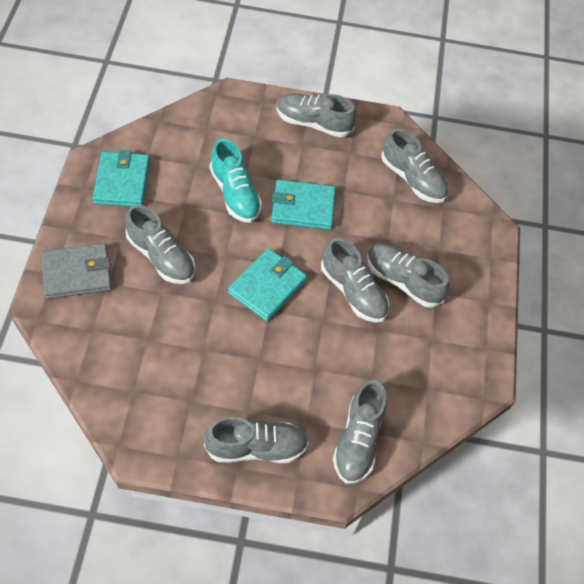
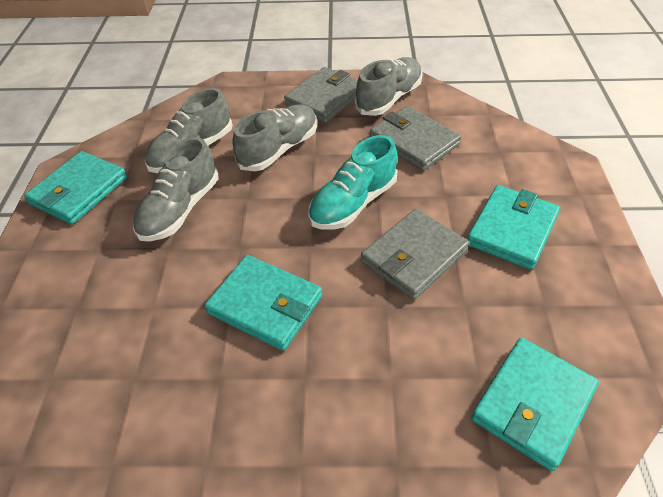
grey shoe: [125,205,195,284] [204,417,309,463] [276,93,356,137] [321,238,389,323] [333,380,387,484] [367,244,449,308] [381,129,448,203] = 7 -> [133,137,219,242] [145,88,233,173] [233,104,317,171] [355,57,422,116] = 4
grey wallet: [41,243,112,299] = 1 -> [284,67,358,123] [361,209,470,300] [370,106,461,171] = 3
turquoise wallet: [93,150,150,207] [228,248,307,321] [271,180,336,230] = 3 -> [24,151,127,224] [205,255,322,351] [467,185,560,270] [471,338,599,471] = 4

